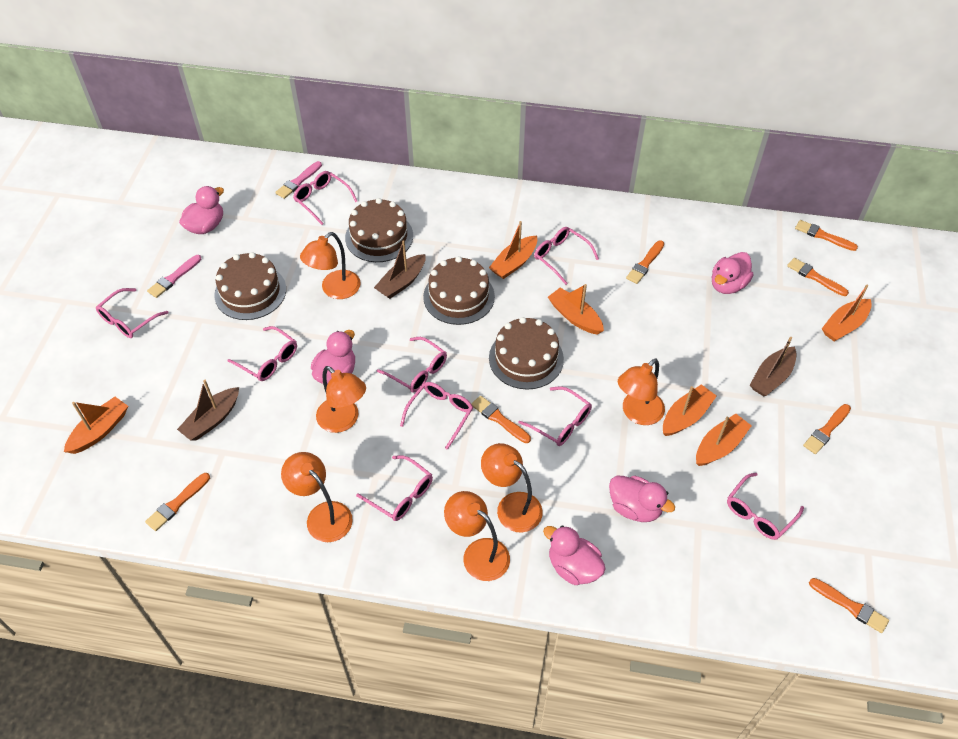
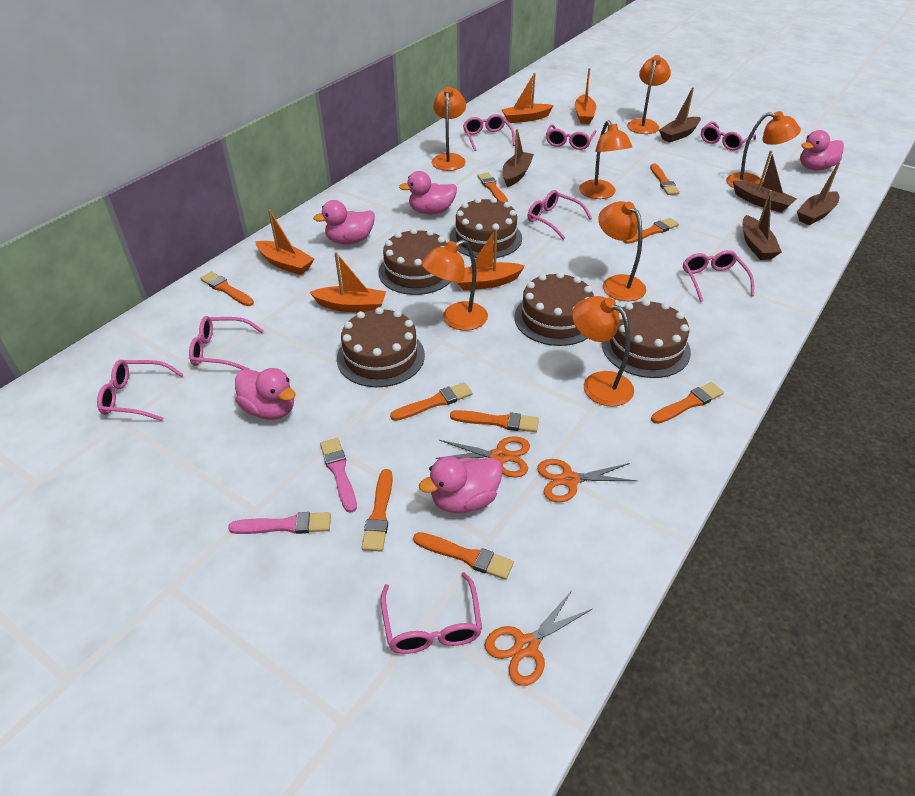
brown boat: [177,380,239,440] [374,240,426,299] [750,337,797,396] = 3 -> [502,129,534,187] [659,87,701,142] [733,150,797,212] [743,190,782,260] [797,162,840,225] = 5
brown cake: [214,252,286,320] [345,198,413,262] [423,256,495,325] [489,317,564,389] = 4 -> [337,307,425,387] [378,228,451,295] [450,197,522,258] [514,272,594,346] [602,299,691,378] = 5
orange boat: [64,397,128,454] [489,221,537,279] [548,284,604,335] [663,384,717,436] [696,414,752,466] [822,285,872,342] = 6 -> [256,209,314,275] [309,252,386,312] [457,229,525,291] [501,73,554,123] [575,68,596,124] = 5
orange brush: [145,473,210,531] [472,396,531,443] [626,240,664,284] [787,258,849,296] [795,220,858,251] [803,404,851,454] [809,578,889,633] = 7 -> [200,272,254,306] [362,469,393,551] [390,382,472,421] [413,532,514,580] [450,410,539,432] [477,173,508,203] [623,218,679,244] [650,163,680,195] [651,382,724,424] = 9
orange lamp: [281,452,353,542] [300,232,361,299] [316,366,366,433] [444,491,510,581] [481,443,543,532] [618,358,665,425] = 6 -> [422,239,488,331] [431,87,466,171] [572,296,634,407] [579,120,632,199] [598,201,646,301] [627,55,671,134] [726,111,801,188] = 7
orange scissors: none = 0 -> [435,436,530,478] [485,591,592,686] [537,459,637,502] = 3
pink glasses: [96,288,169,338] [228,326,297,381] [293,171,357,225] [356,455,433,521] [377,337,447,393] [400,382,473,450] [519,387,592,446] [534,227,599,285] [727,473,804,540] = 9 -> [97,360,184,421] [189,316,264,370] [381,572,482,654] [463,114,515,151] [528,190,592,240] [546,124,596,150] [683,250,754,302] [701,121,756,151] = 8

